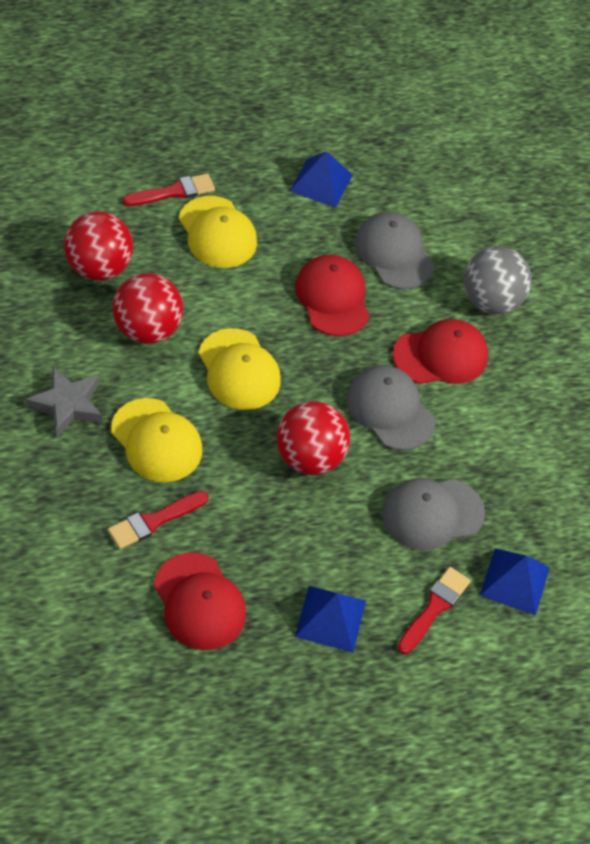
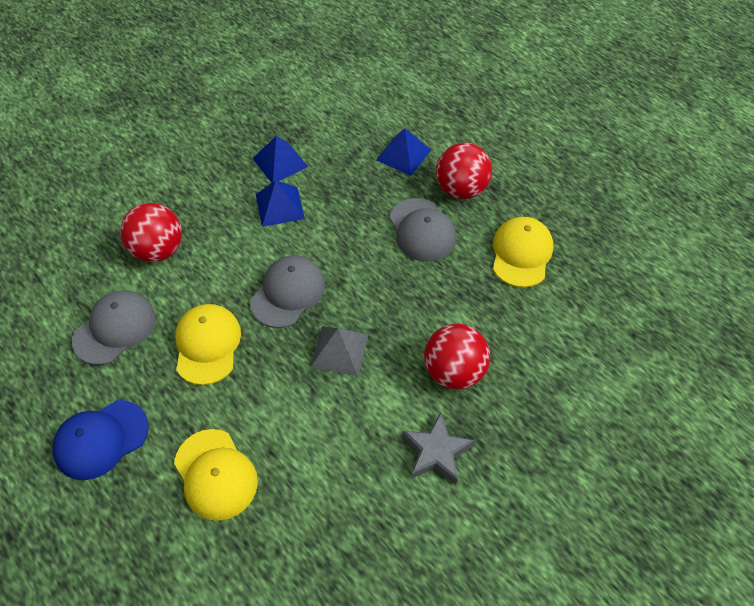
blue cap: none = 0 -> [52,400,149,480] = 1
grey ball: [463,246,532,314] = 1 -> none = 0
grey pyramid: none = 0 -> [311,326,368,376] = 1
red brush: [108,491,209,549] [123,173,215,206] [397,567,470,654] = 3 -> none = 0
red cap: [154,553,246,650] [295,255,369,336] [392,319,488,384] = 3 -> none = 0

